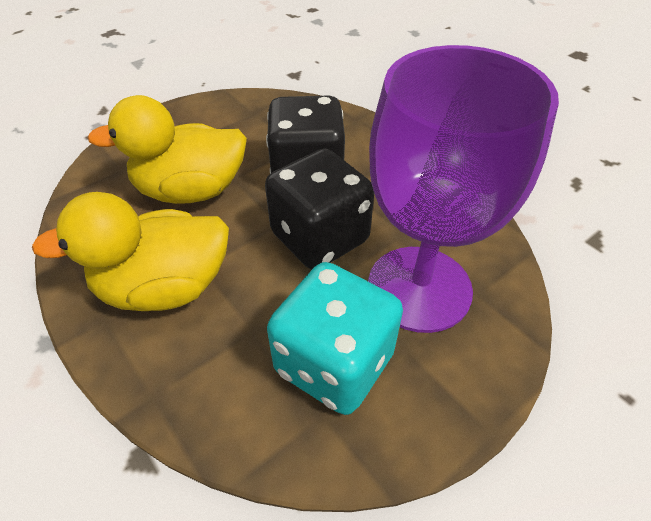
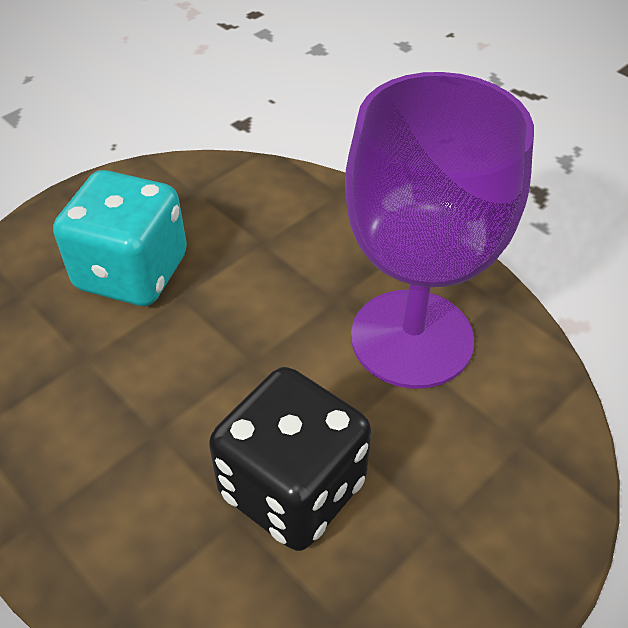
black dice: [265,149,374,270] [266,96,345,174] = 2 -> [209,367,371,551] = 1
yellow duck: [32,192,229,311] [88,95,247,204] = 2 -> none = 0

